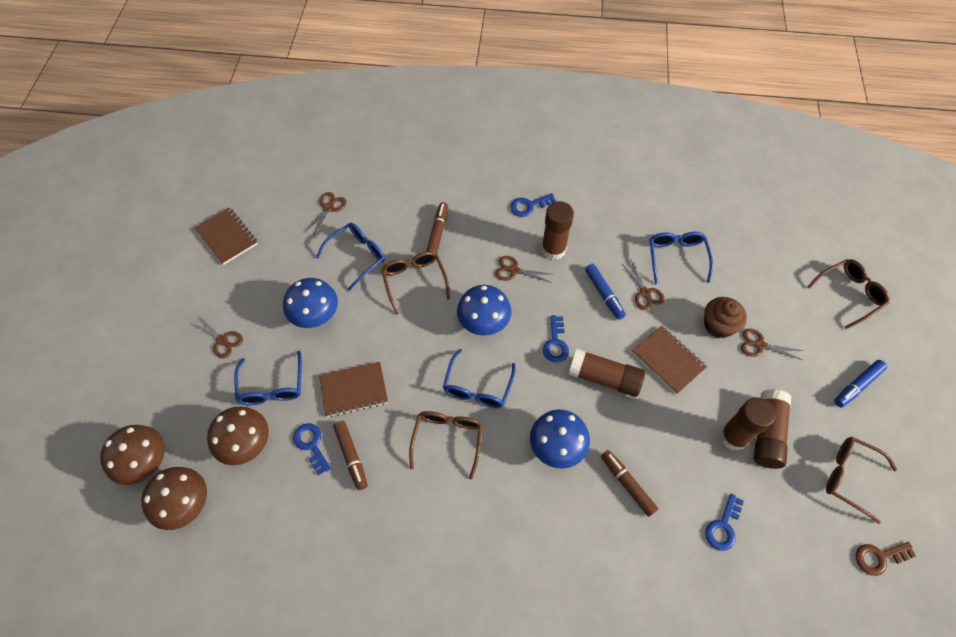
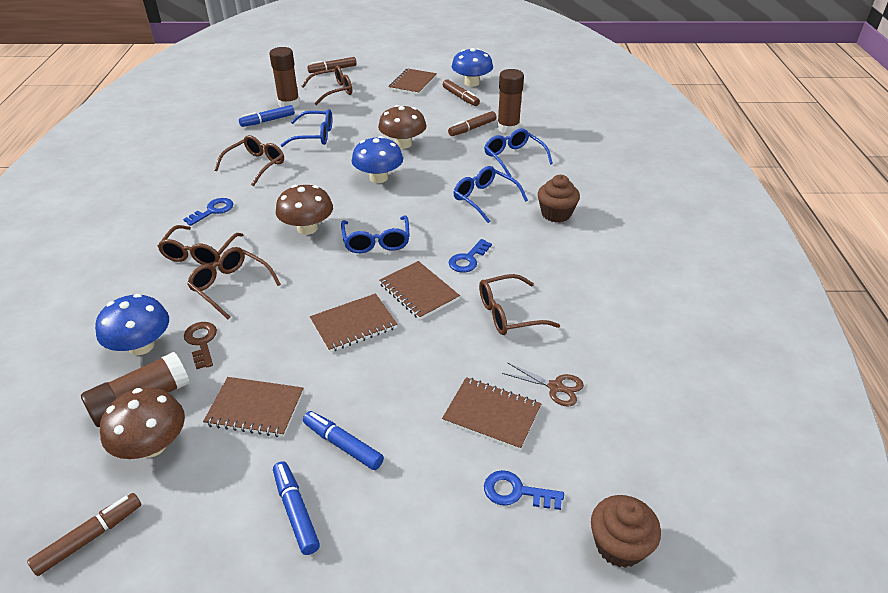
blue key: [293,423,331,475] [510,193,556,217] [543,315,569,363] [705,494,744,551] = 4 -> [183,198,233,226] [449,239,492,273] [484,470,564,510] = 3
blue marker: [585,264,626,320] [834,360,887,408] = 2 -> [239,105,295,127] [273,461,320,555] [303,411,384,470] = 3
brown cupcake: [704,297,747,338] = 1 -> [538,175,580,223] [591,495,661,568] = 2
brown glasses: [382,251,450,314] [409,411,483,480] [807,259,890,329] [826,436,897,524] = 4 -> [158,225,243,265] [187,247,281,319] [214,135,284,186] [302,66,352,105] [479,274,560,335] = 5
brown glue stick: [541,201,574,260] [568,349,645,397] [720,397,776,451] [754,389,791,469] = 4 -> [81,352,190,427] [269,47,300,108] [497,69,524,134] = 3
brown marker: [333,421,368,490] [426,202,448,254] [601,450,658,517] = 3 -> [27,493,141,576] [307,57,357,73] [443,79,480,106] [448,111,497,136] = 4
brown notebook: [195,208,257,265] [319,362,388,417] [632,325,707,394] = 3 -> [203,377,303,437] [310,293,397,352] [379,261,460,320] [388,68,437,95] [442,377,541,450] = 5
brown scissors: [191,315,243,358] [305,192,347,236] [495,256,552,283] [622,260,665,310] [741,329,804,360] = 5 -> [502,363,584,407] = 1

